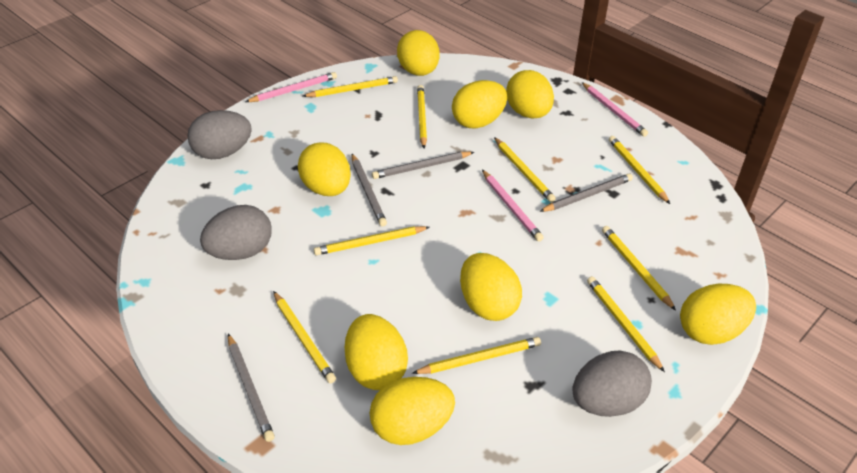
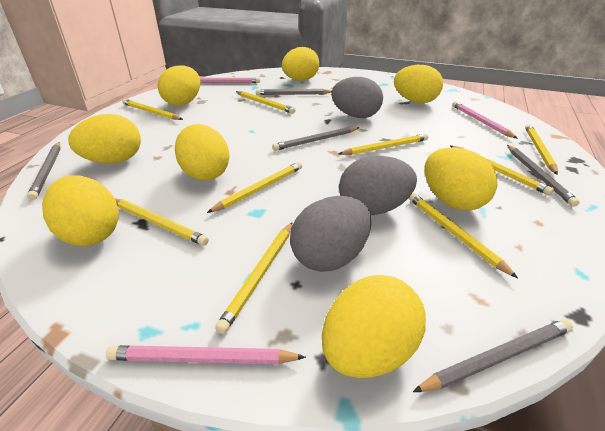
grey pencil: [228,334,275,442] [352,154,387,227] [372,152,474,179] [539,173,633,212] = 4 -> [27,142,61,200] [256,89,332,95] [272,127,360,151] [413,319,573,392] [507,145,580,207] = 5

